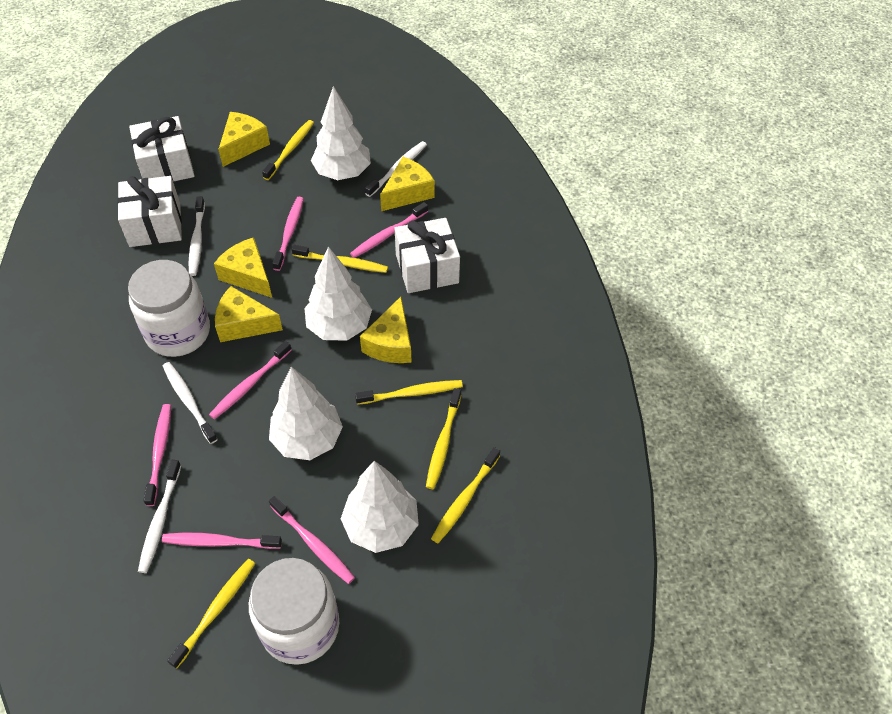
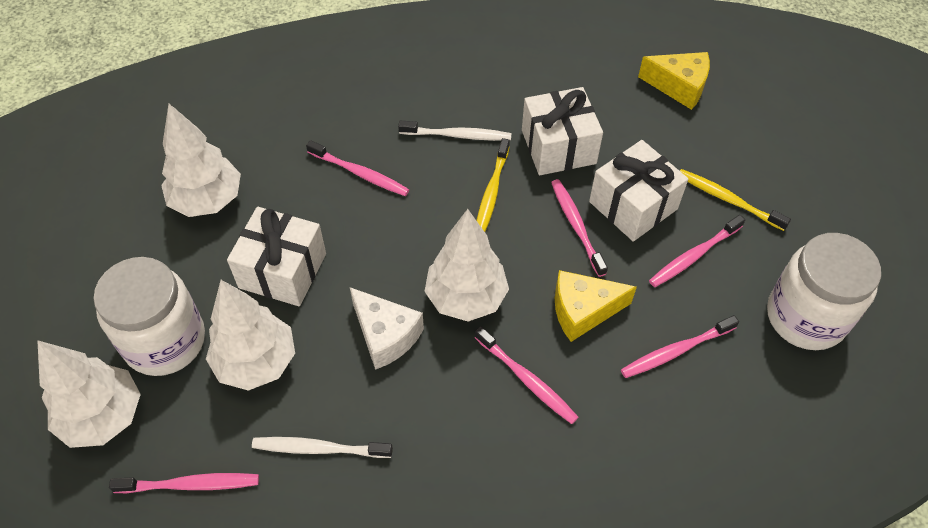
white cheese: none = 0 -> [350,287,424,370] = 1
white toothbrush: [138,460,181,573] [163,362,218,444] [189,196,205,276] [365,141,427,197] = 4 -> [252,437,393,458] [398,121,511,141] = 2
yellow cheese: [214,237,272,298] [215,286,283,342] [218,112,270,167] [360,297,412,363] [380,157,435,211] = 5 -> [555,270,637,342] [638,52,710,110] = 2
yellow toothbrush: [167,559,255,668] [262,120,314,180] [292,245,388,273] [355,380,463,405] [426,388,461,489] [431,447,500,543] = 6 -> [476,138,510,232] [680,169,791,231] = 2

